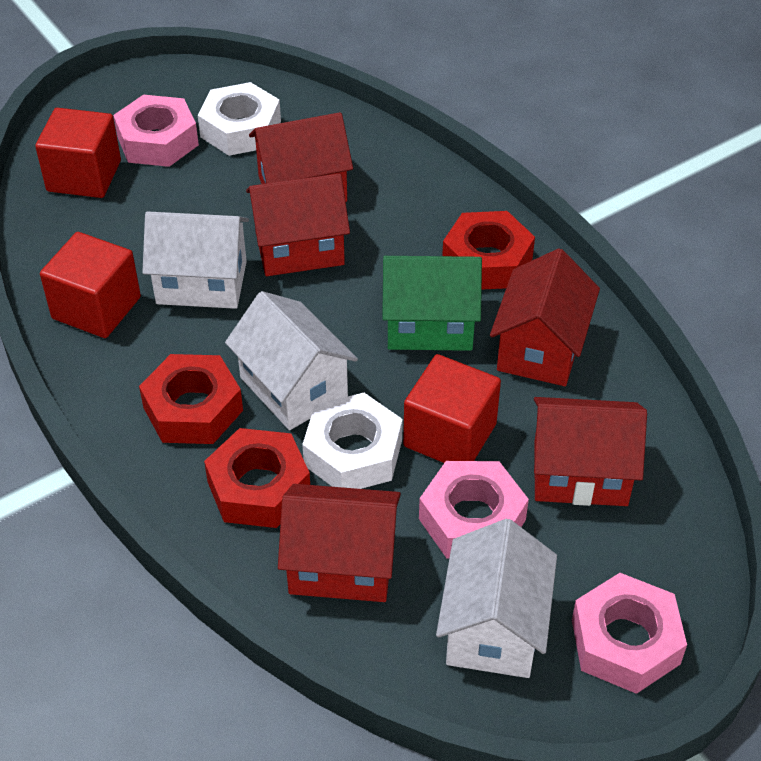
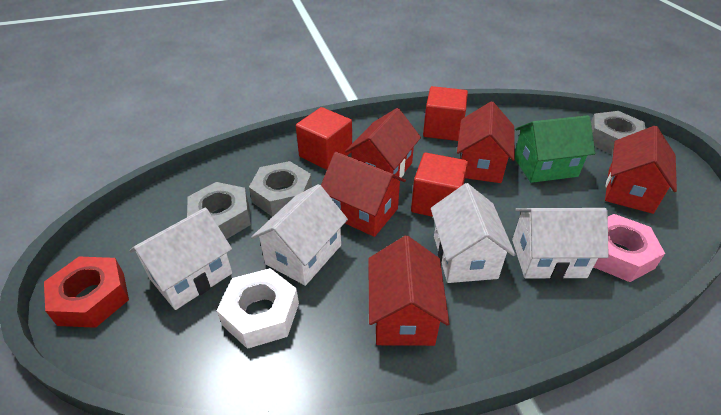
grey nut: none = 0 -> [187,182,251,239] [249,161,312,217] [591,111,645,155] = 3
pink nut: [113,95,199,167] [419,461,529,558] [572,573,687,694] = 3 -> [594,214,665,282] = 1
red nut: [139,354,243,444] [204,428,310,528] [442,211,535,290] = 3 -> [44,257,129,328] = 1
white house: [142,211,249,309] [225,291,358,430] [436,519,557,678] = 3 -> [129,208,232,310] [251,184,348,286] [431,183,515,283] [512,208,609,279] = 4
white nut: [198,82,281,156] [302,393,403,489] = 2 -> [217,268,299,349] = 1

